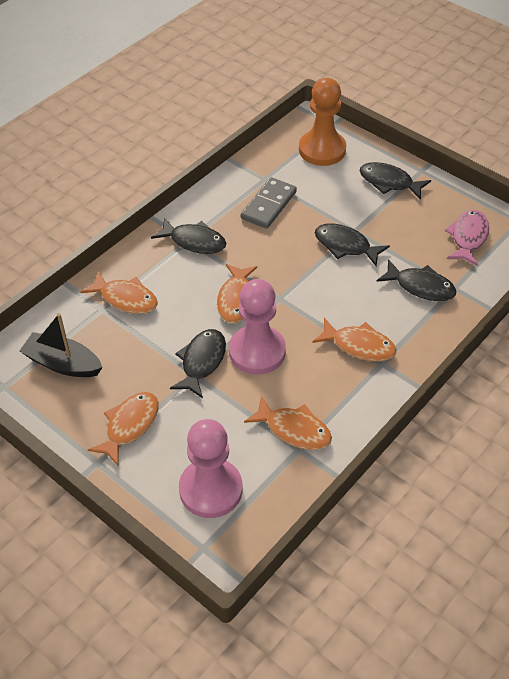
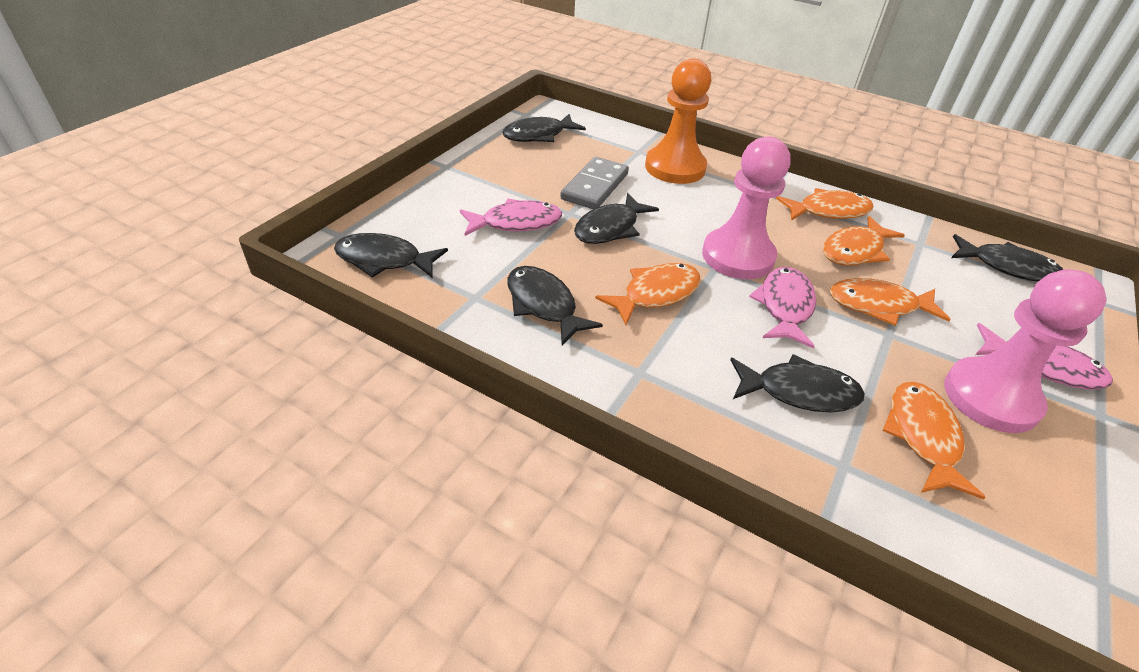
black boat: [20,313,103,377] = 1 -> none = 0
black fish: [151,217,226,254] [170,329,226,398] [315,224,390,267] [360,162,431,200] [376,259,456,301] = 5 -> [334,233,448,278] [502,114,586,142] [507,266,603,346] [574,193,659,244] [730,354,865,412] [952,234,1063,282] = 6
pink fish: [445,210,489,266] = 1 -> [460,199,562,236] [749,267,816,349] [975,323,1113,389] = 3

